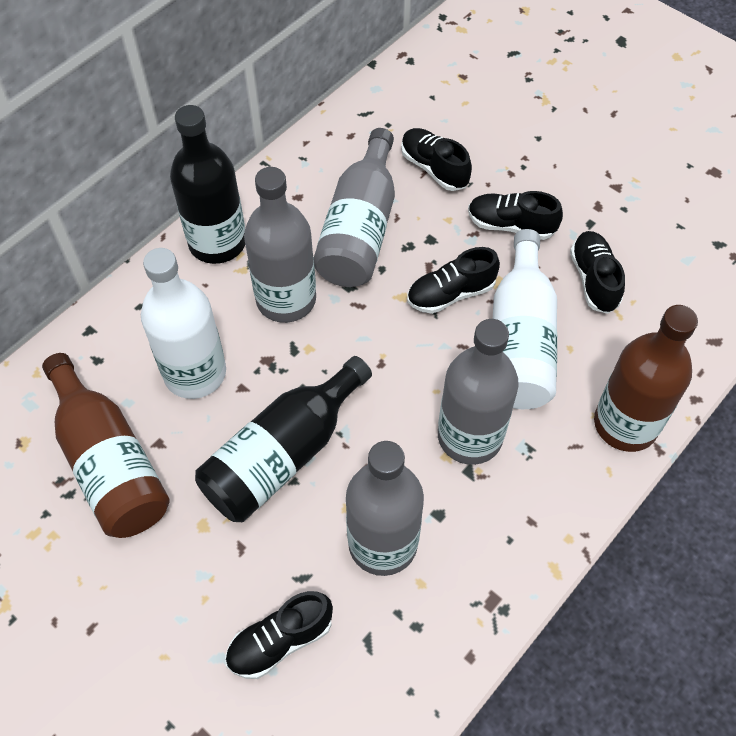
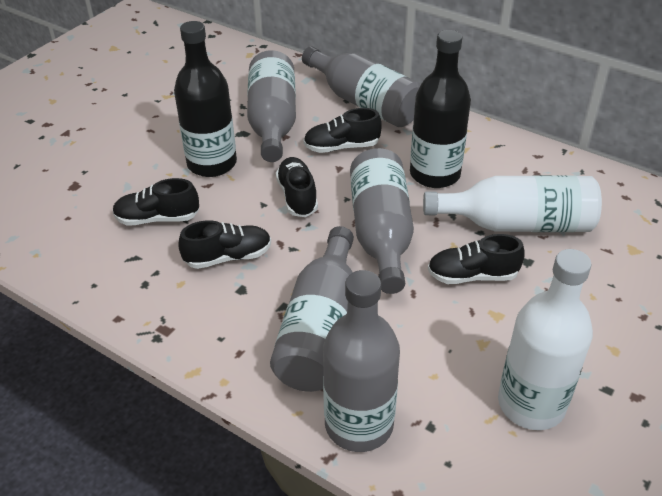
brown bottle: [42,353,170,538] [594,305,698,452] = 2 -> none = 0
grey bottle: [244,167,316,323] [314,128,395,287] [346,441,424,576] [438,319,519,465] = 4 -> [247,50,296,162] [270,226,354,392] [302,46,421,127] [323,270,400,452] [350,148,414,294] = 5

